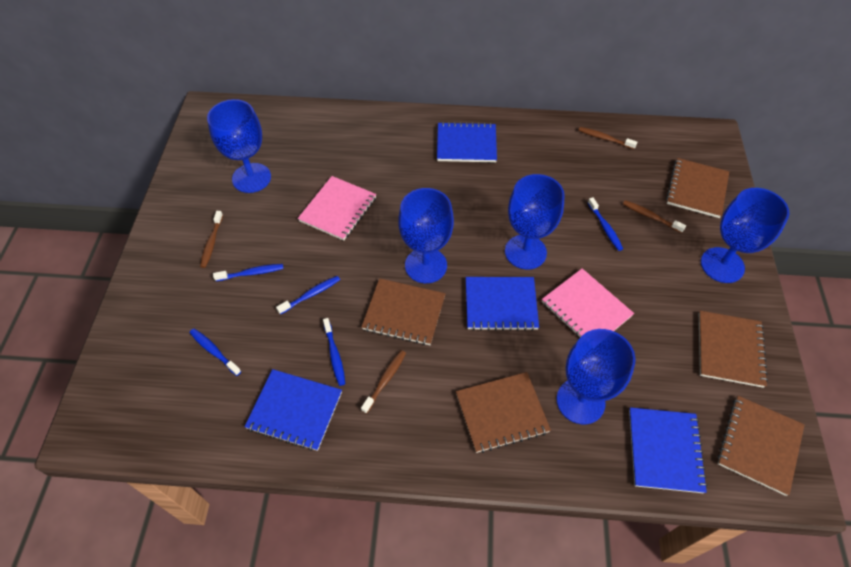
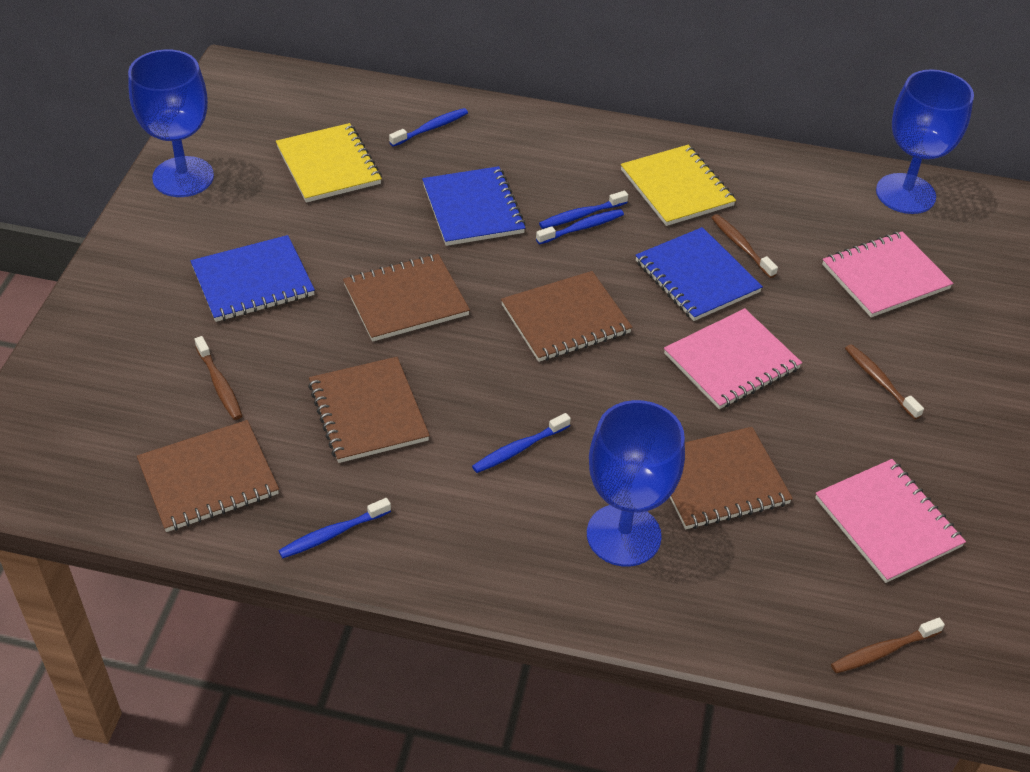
blue goblet: [207,99,271,193] [398,188,454,283] [505,174,565,269] [557,329,636,424] [701,188,790,283] = 5 -> [128,49,214,197] [587,400,685,567] [876,69,974,214] = 3
blue notebook: [245,369,342,451] [437,122,497,162] [466,277,539,331] [629,407,708,493] = 4 -> [191,235,315,322] [422,166,526,246] [635,227,763,321] = 3
pink notebook: [298,176,376,241] [542,268,634,337] = 2 -> [664,308,802,409] [815,459,966,583] [822,232,953,317] = 3
yellow notebook: none = 0 -> [276,123,382,203] [621,145,736,226] = 2

